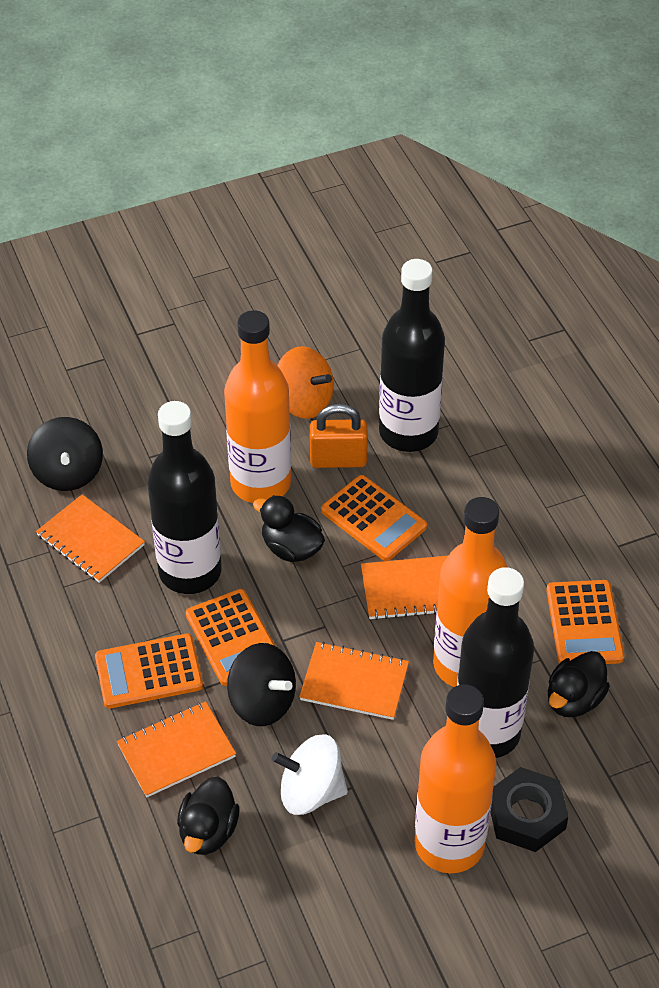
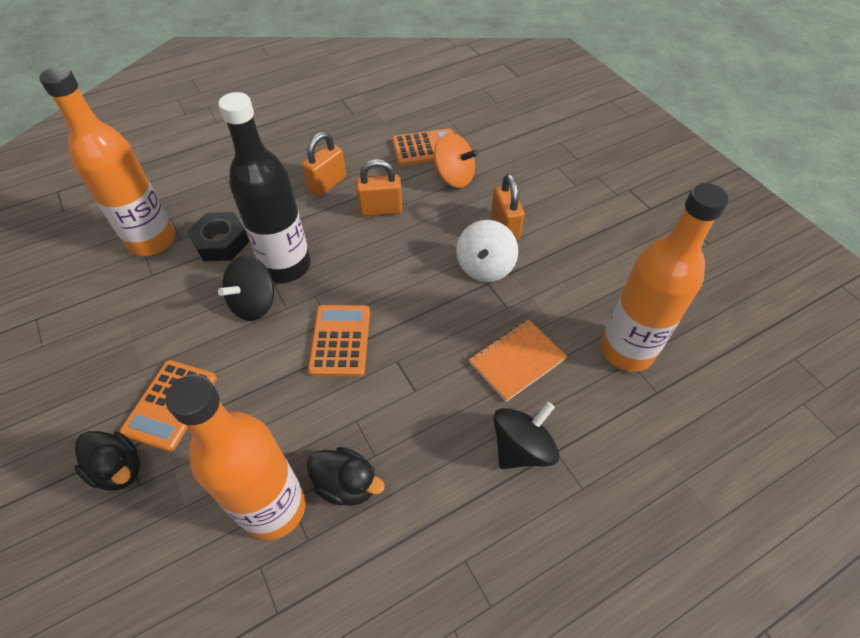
black bottle: [147,401,222,594] [379,259,445,452] [457,567,534,758] = 3 -> [218,92,311,283] = 1
black duck: [177,777,240,855] [253,495,325,562] [548,651,610,717] = 3 -> [75,431,140,491] [307,447,385,506] = 2
orange calculator: [95,633,203,708] [186,589,275,686] [321,475,427,561] [546,580,624,664] = 4 -> [119,360,217,452] [308,305,370,377] [392,128,453,166] = 3
orange notebook: [36,494,145,583] [117,701,236,798] [299,642,409,720] [361,555,449,620] = 4 -> [469,319,567,402] = 1
orange padlock: [310,404,368,468] = 1 -> [302,132,346,197] [356,159,402,216] [491,174,524,241] = 3

